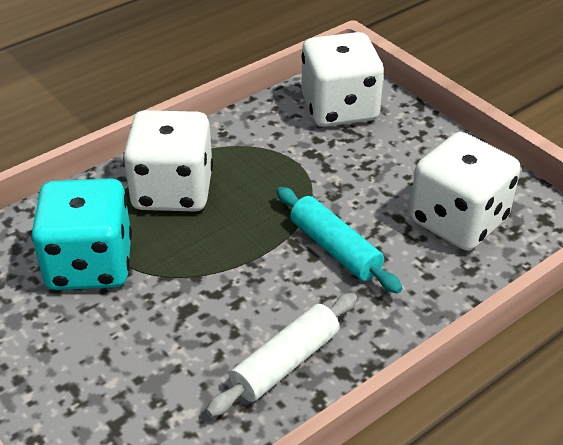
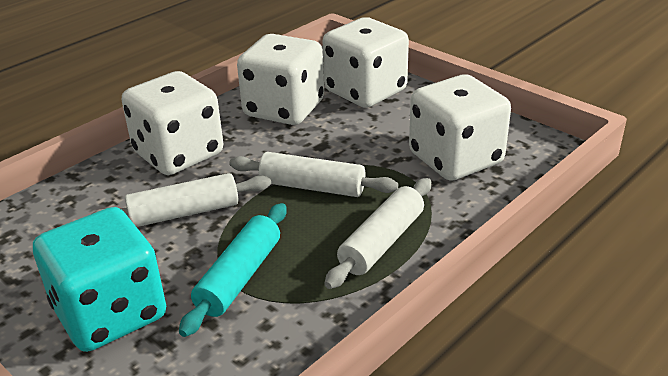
white dice: [123,110,213,212] [301,32,384,127] [409,132,521,251] = 3 -> [122,71,223,175] [237,34,324,125] [323,17,409,108] [409,74,511,181] = 4
white rolling pin: [206,293,357,417] = 1 -> [92,173,271,227] [229,152,398,197] [324,178,431,289] = 3

